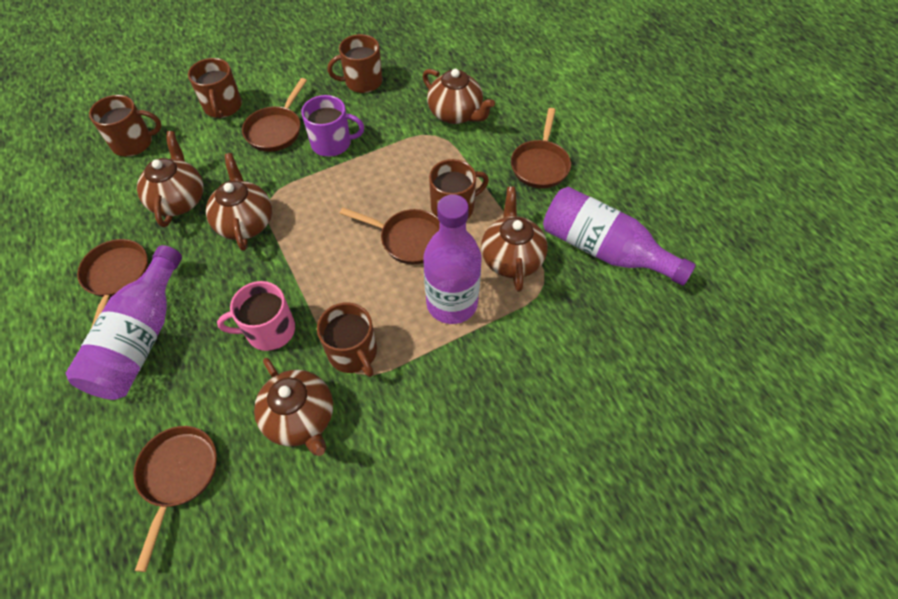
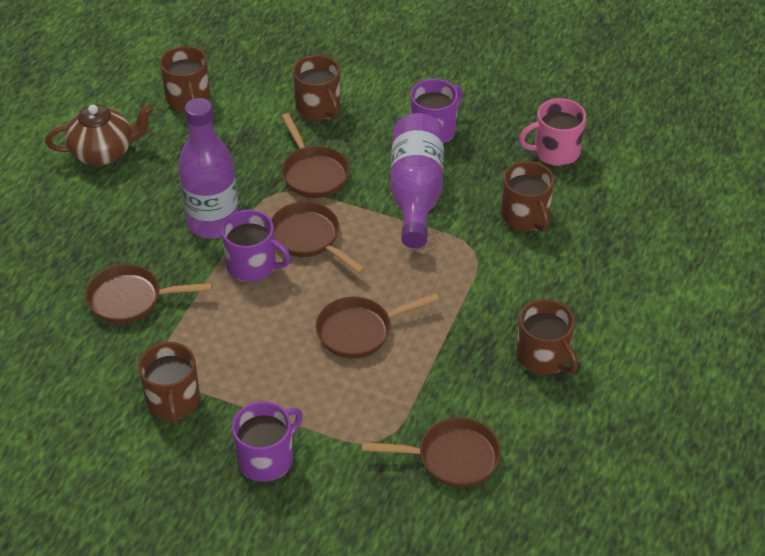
brown teapot: [137,131,204,227] [206,153,272,251] [254,358,333,456] [423,69,495,124] [481,186,548,292] = 5 -> [45,104,154,165] = 1
purple bottle: [66,245,182,400] [424,194,482,324] [543,186,696,286] = 3 -> [178,98,239,239] [390,113,444,248] = 2
purple mug: [301,95,364,157] = 1 -> [221,210,291,282] [232,401,303,482] [410,79,463,143] = 3

